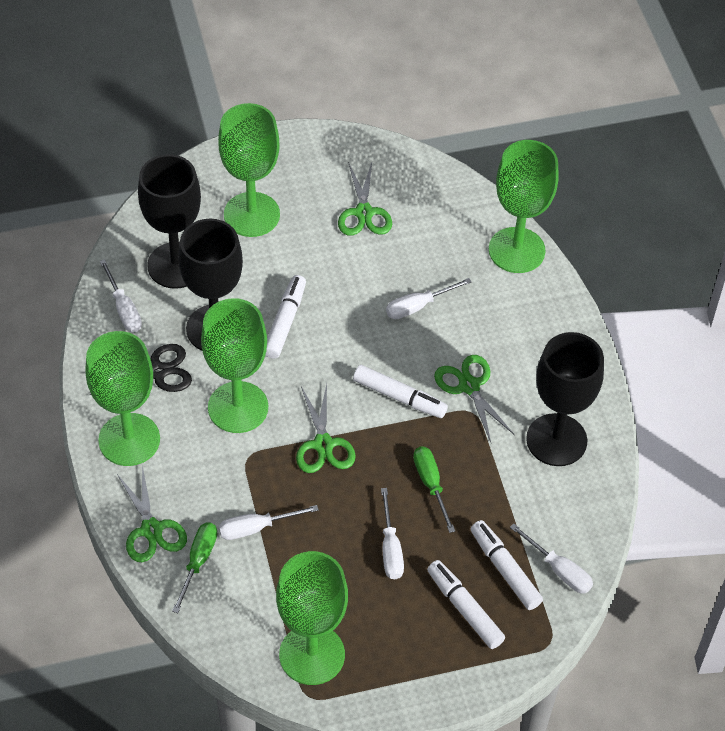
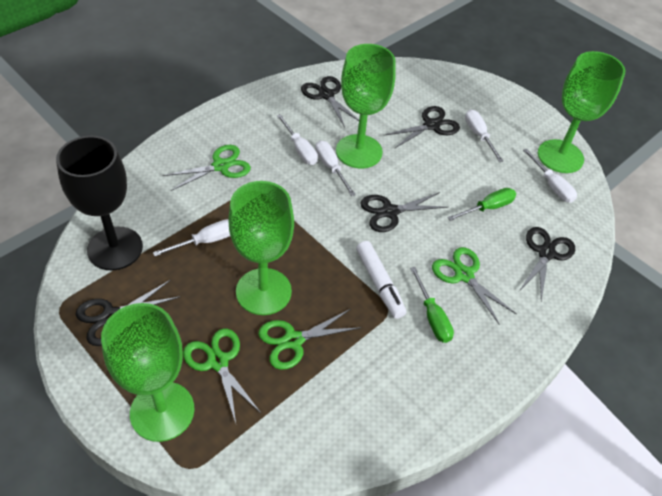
black goblet: [138,154,201,289] [178,219,243,351] [526,332,604,466] = 3 -> [56,136,143,271] = 1
black scissors: [90,344,192,395] = 1 -> [76,280,179,346] [301,76,359,127] [360,192,448,232] [383,106,460,148] [519,227,575,301] = 5
green goblet: [85,331,160,466] [201,298,268,433] [218,103,280,237] [276,551,348,685] [489,140,559,273] = 5 -> [101,303,195,442] [228,181,294,315] [336,44,396,168] [538,51,625,173] = 4
white marker: [265,275,306,359] [353,365,448,418] [427,560,505,649] [470,520,543,610] = 4 -> [356,241,406,319] = 1

